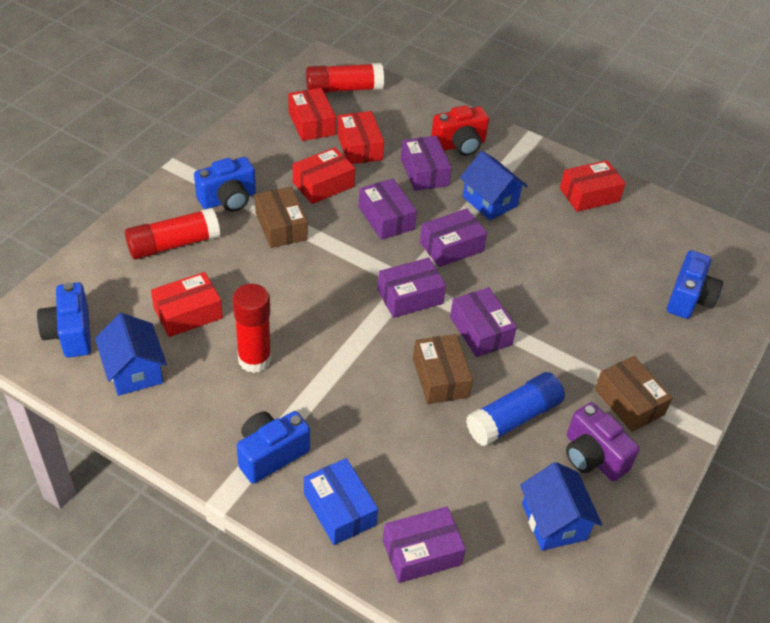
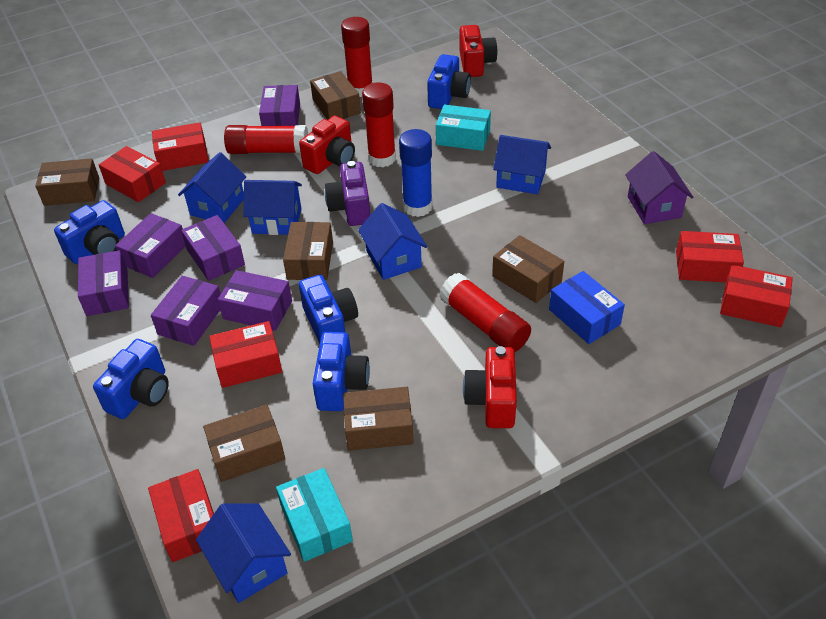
blue camera: [37,282,91,358] [194,157,256,212] [237,411,310,484] [667,250,723,319] = 4 -> [54,200,125,264] [93,339,169,419] [299,275,358,344] [313,332,370,411] [427,54,471,109] = 5
blue house: [95,313,167,396] [460,151,528,220] [520,462,602,551] = 3 -> [178,152,246,223] [196,503,291,603] [243,180,302,235] [358,203,427,280] [493,135,551,194] = 5
brown box: [255,187,308,248] [413,334,473,404] [595,356,673,432] = 3 -> [35,158,99,206] [203,405,285,482] [283,222,333,280] [310,71,361,120] [343,387,414,451] [492,235,564,303] = 6
purple house: none = 0 -> [625,151,693,224] = 1
red box: [151,272,223,337] [288,88,336,141] [293,147,355,204] [337,111,384,164] [560,160,626,212] = 5 -> [99,146,166,202] [148,469,214,562] [152,122,209,171] [209,321,282,388] [676,231,744,282] [720,265,793,327] = 6
red camera: [431,105,489,156] = 1 -> [299,116,355,174] [459,25,497,77] [463,346,517,428] = 3
red glue stick: [125,208,220,259] [233,284,272,373] [306,63,384,93] = 3 -> [224,125,308,154] [341,17,373,97] [362,83,396,167] [439,273,531,352] = 4
turquoise box: none = 0 -> [276,468,353,562] [436,105,491,151] = 2

